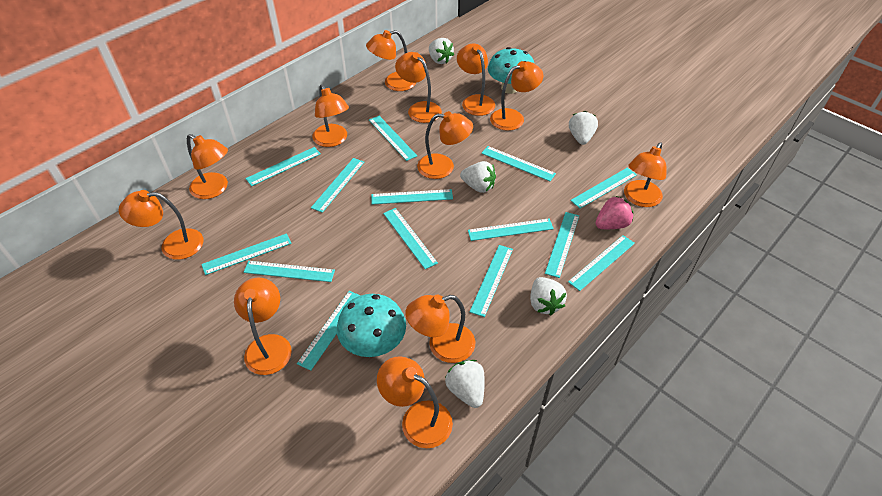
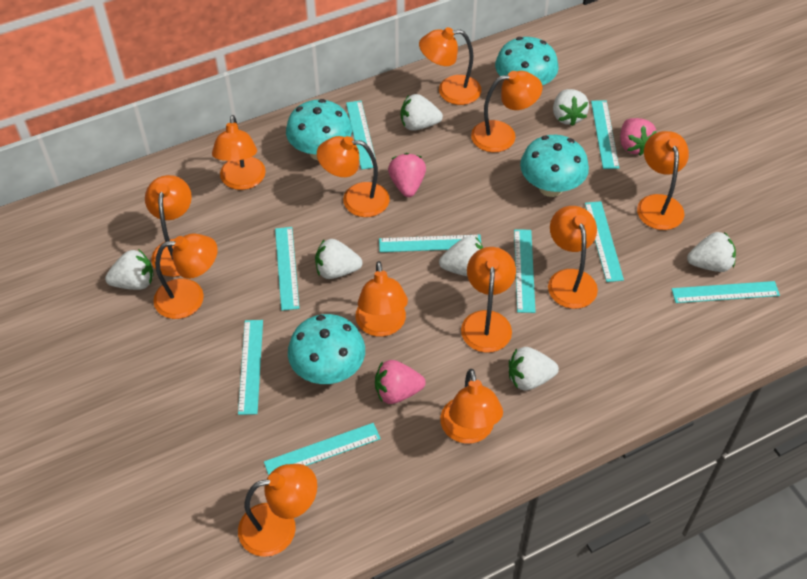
pink strawberry: [595,196,633,229] = 1 -> [375,360,426,404] [388,153,426,197] [620,118,657,156] = 3
turquoise mushroom: [337,294,406,357] [488,47,535,94] = 2 -> [286,99,352,160] [288,314,365,384] [495,37,559,85] [520,135,589,197] = 4
turquoise ruler: [201,233,291,275] [244,261,335,282] [245,147,321,186] [297,291,361,371] [311,158,364,213] [369,116,417,161] [371,189,453,205] [383,208,438,269] [468,218,554,241] [470,245,513,317] [481,146,556,181] [545,212,579,278] [568,235,635,291] [570,168,637,209] = 14 -> [238,320,263,415] [264,423,381,475] [275,227,299,311] [346,100,376,170] [379,235,481,252] [514,229,536,313] [585,201,624,282] [591,100,619,169] [672,281,780,303] = 9
white strawberry: [429,38,454,64] [445,360,485,408] [460,161,496,193] [530,277,567,315] [569,111,598,145] = 5 -> [105,249,153,290] [315,239,362,279] [401,94,443,131] [439,237,483,276] [509,347,559,390] [553,89,589,126] [687,232,736,272] = 7

